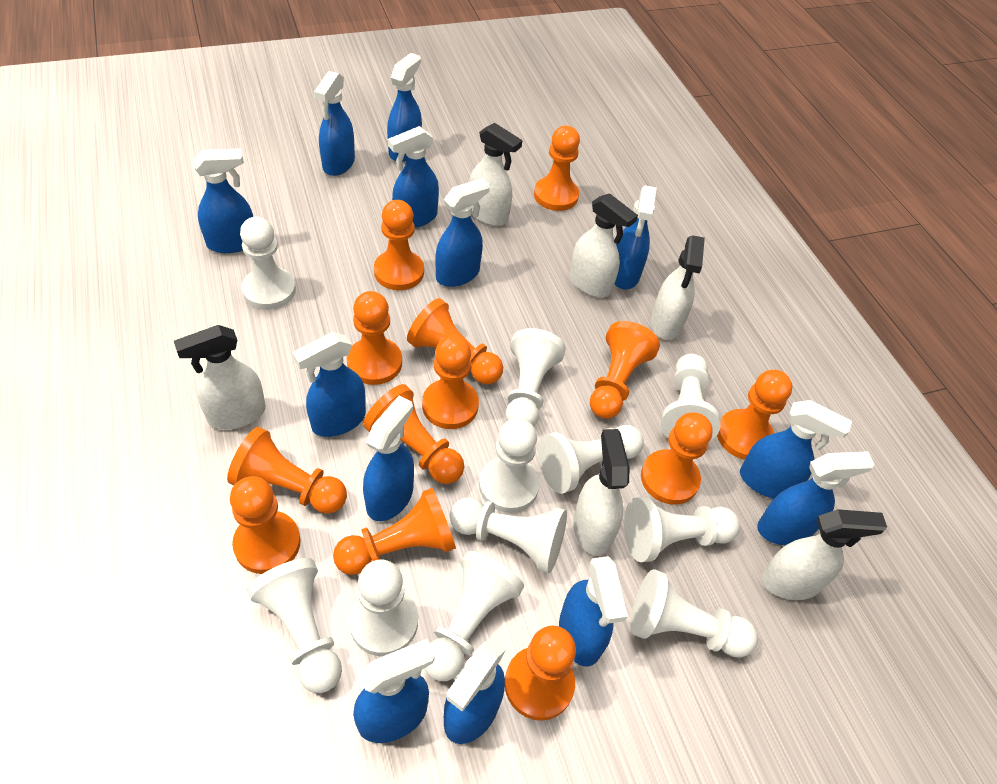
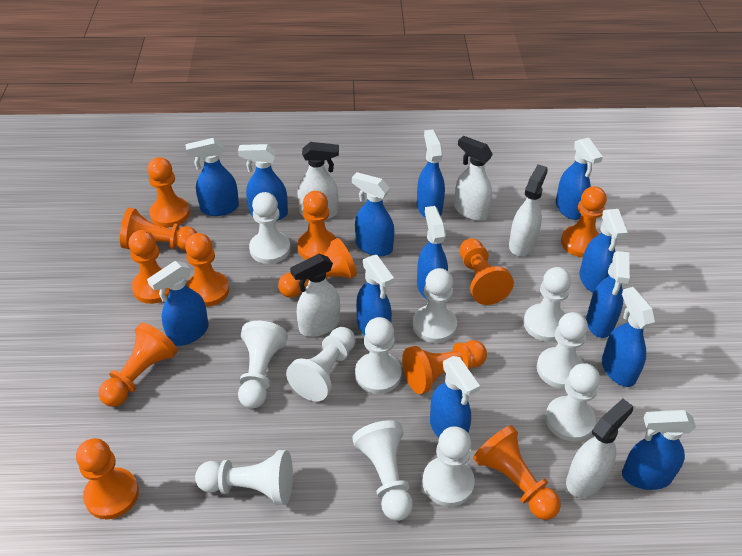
orange pawn: [227,427,347,514] [230,476,301,574] [333,488,456,575] [347,291,402,385] [363,384,464,484] [374,200,424,290] [407,298,503,384] [422,335,479,429] [505,626,576,721] [534,125,580,211] [590,321,660,419] [641,412,713,505] [717,370,792,460] = 13 -> [76,438,139,519] [99,323,178,407] [120,208,197,251] [128,230,169,304] [147,157,190,228] [185,233,229,307] [278,238,357,298] [297,191,336,260] [402,340,487,394] [459,238,514,305] [473,425,561,520] [561,186,607,257] = 12
white spray bottle: [174,325,266,430] [469,123,522,226] [570,193,638,297] [573,429,629,556] [651,235,705,340] [761,509,887,600] = 6 -> [290,254,340,337] [297,142,339,220] [454,136,493,221] [509,164,548,256] [566,399,633,497] = 5

